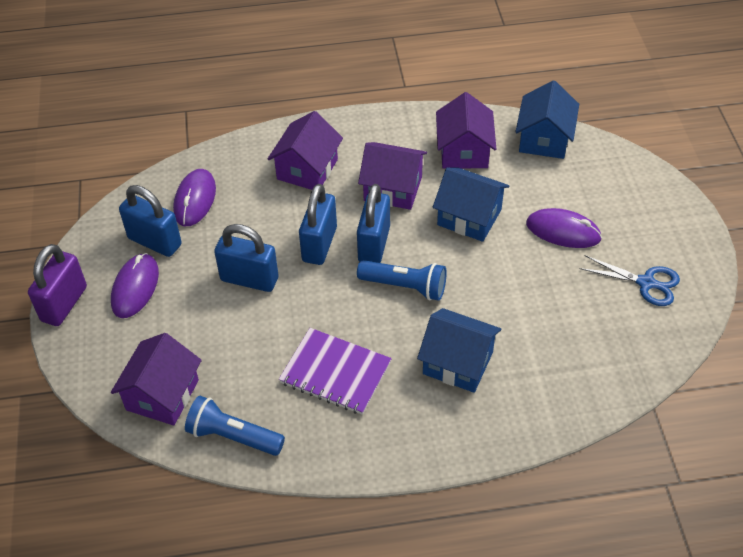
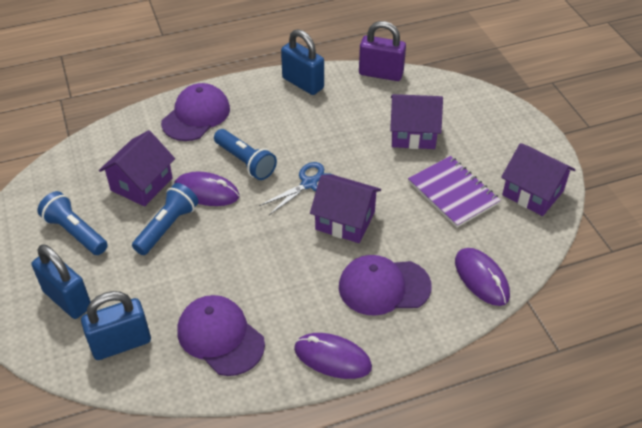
blue flashlight: [185,396,285,456] [357,260,447,301] = 2 -> [37,191,108,255] [132,183,199,255] [214,129,277,180] = 3
blue house: [417,308,501,393] [433,167,509,242] [515,80,579,159] = 3 -> none = 0
blue padlock: [119,185,182,257] [214,224,278,292] [299,184,337,265] [357,184,390,263] = 4 -> [32,245,91,319] [81,291,151,360] [281,29,324,95] = 3
purple cap: none = 0 -> [161,83,230,141] [177,295,265,376] [339,255,432,316] = 3

